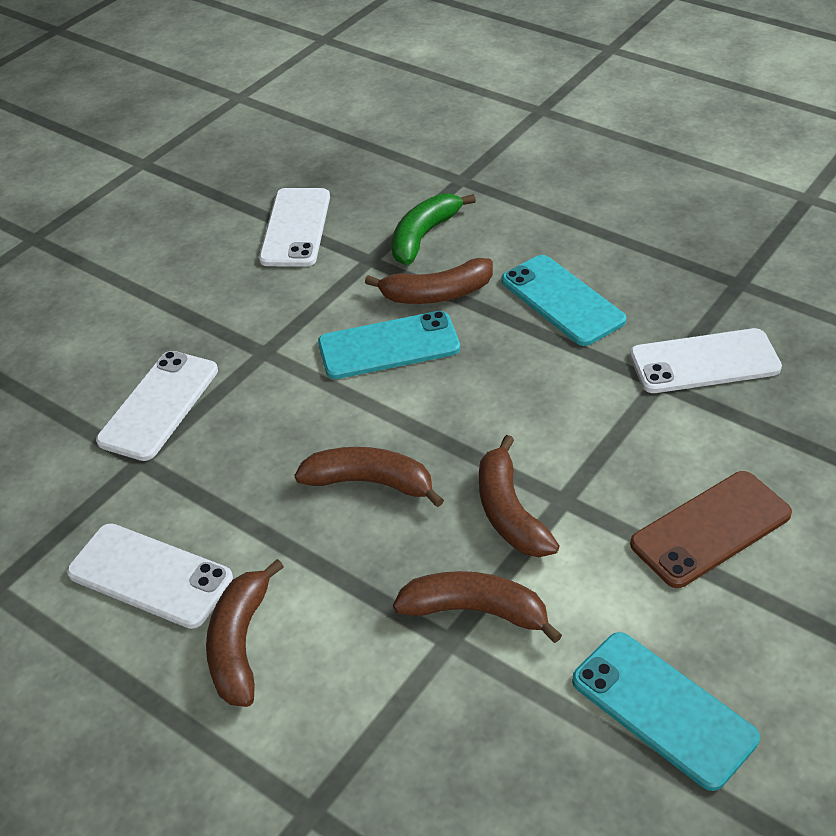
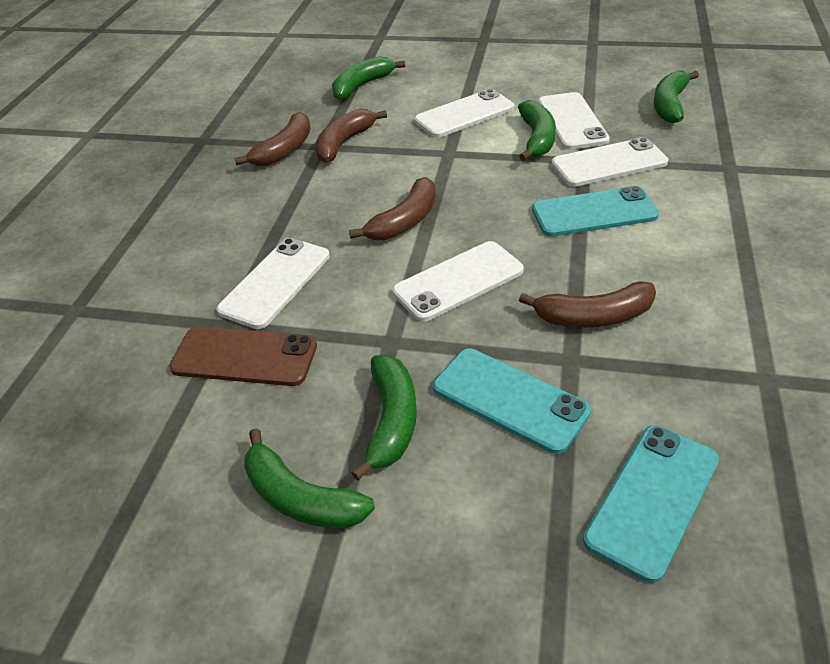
brown banana: [206,559,284,707] [294,447,444,507] [365,258,493,304] [393,571,562,643] [479,435,559,557] = 5 -> [234,112,311,166] [315,109,387,163] [349,177,436,240] [519,281,656,327] = 4
green banana: [392,193,476,265] = 1 -> [244,428,375,529] [332,56,405,100] [351,355,417,481] [518,100,556,161] [654,70,699,123] = 5
white phone: [67,523,233,629] [96,351,218,461] [259,188,330,267] [630,328,782,393] = 4 -> [217,238,330,329] [392,241,524,322] [414,89,514,138] [538,92,610,150] [551,137,668,187] = 5

